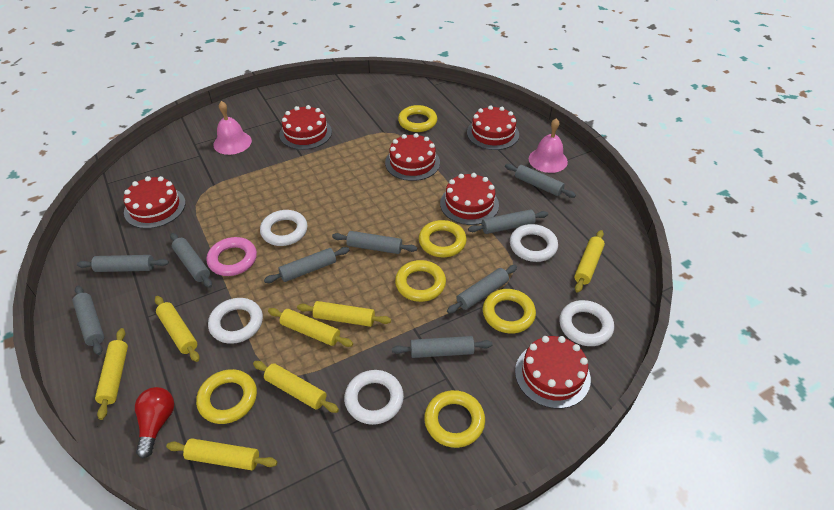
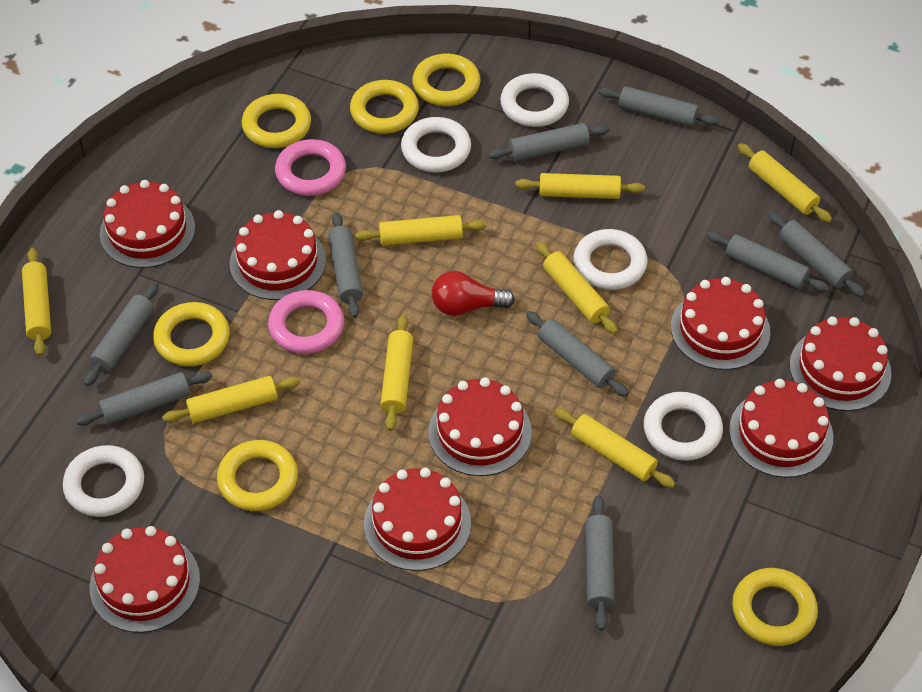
pink bell: [214,101,252,155] [529,118,568,173] = 2 -> none = 0
pink ring: [207,237,257,276] = 1 -> [268,290,344,354] [275,139,346,196] = 2
red cake: [123,176,186,229] [279,105,332,150] [385,133,440,181] [440,173,499,225] [467,105,519,150] [515,336,591,409] = 6 -> [90,526,200,633] [100,180,195,268] [230,210,326,300] [364,468,471,571] [428,377,532,476] [671,277,770,370] [729,379,833,478] [790,316,892,411] = 8
yellow rolling pin: [95,328,128,420] [155,296,199,362] [166,438,277,470] [253,361,339,413] [268,308,353,347] [297,301,391,327] [574,230,605,293] = 7 -> [22,248,51,356] [162,376,301,423] [355,215,487,246] [380,315,413,431] [515,173,645,199] [536,242,618,334] [555,408,675,488] [738,143,832,223] = 8

